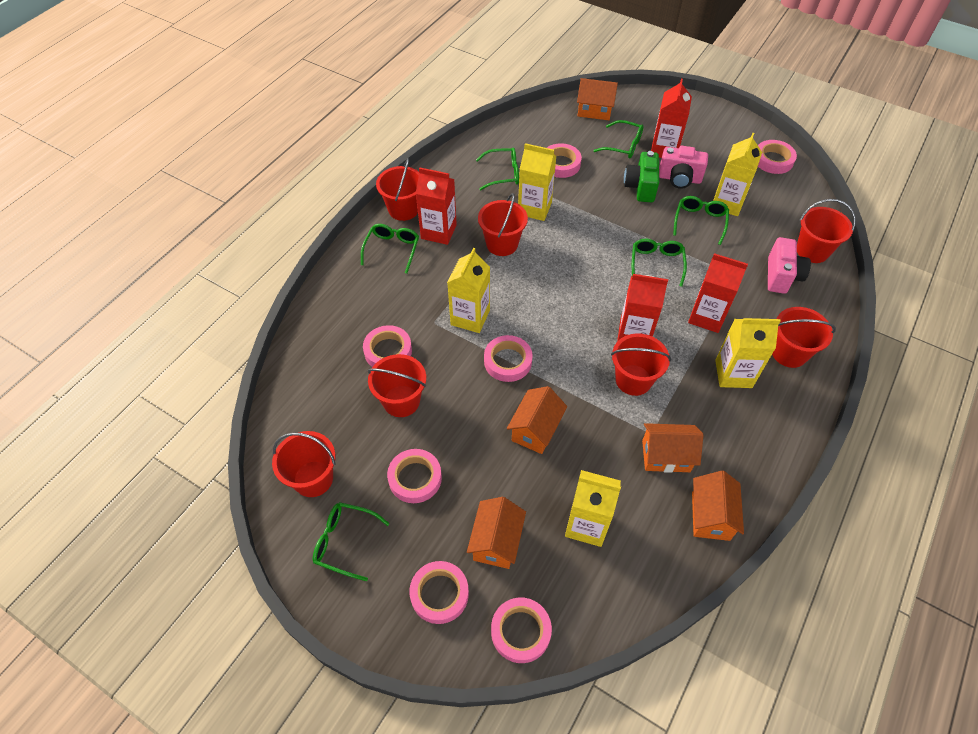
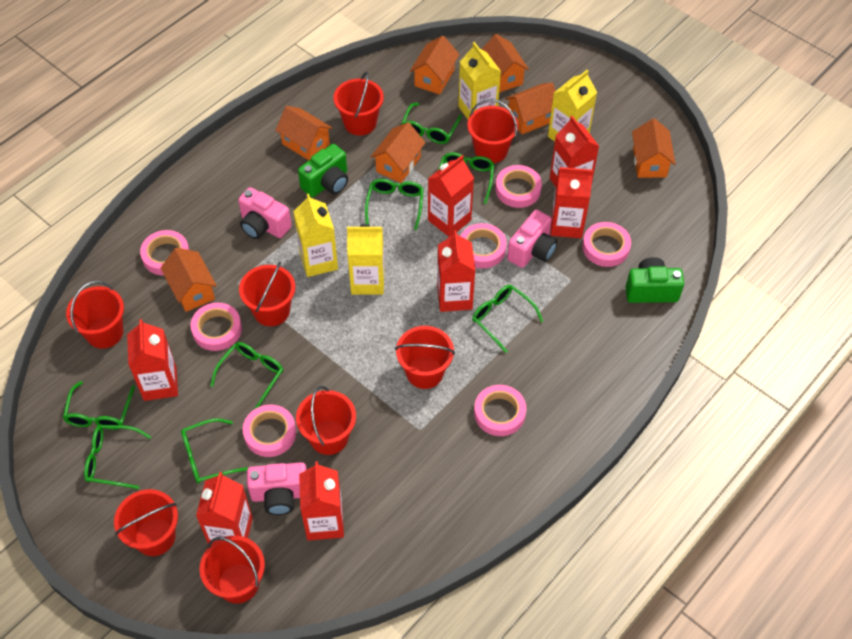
green camera: [624,151,659,202] = 1 -> [298,144,348,197] [625,257,684,303] = 2
green glasses: [313,502,389,581] [361,224,419,274] [476,148,519,190] [593,120,644,158] [632,239,687,287] [673,196,729,245] = 6 -> [63,381,135,430] [84,425,151,489] [181,418,248,483] [210,342,283,409] [365,179,424,230] [401,103,462,144] [438,152,494,204] [472,285,543,353] = 8
orange house: [467,497,526,569] [507,386,567,454] [577,78,618,120] [642,423,703,473] [692,471,744,541] = 5 -> [161,248,217,312] [275,106,333,160] [371,122,425,183] [410,36,460,94] [482,34,529,92] [505,82,555,134] [632,118,675,178] = 7
pink camera: [659,146,708,189] [768,237,811,294] = 2 -> [238,187,291,239] [247,462,307,515] [507,210,557,268] = 3
red bucket: [272,431,336,497] [368,354,426,417] [376,158,419,221] [478,193,528,256] [611,333,671,396] [772,307,836,368] [797,199,856,263] = 7 -> [66,281,124,349] [114,489,178,556] [200,536,265,604] [239,262,295,326] [296,386,356,455] [333,72,384,135] [395,326,455,389] [467,99,518,163] = 8
red carton: [416,167,457,245] [617,274,668,341] [651,79,692,158] [688,253,748,333] = 4 -> [127,319,178,401] [196,472,253,544] [299,462,344,540] [428,155,474,237] [437,230,475,312] [550,116,599,187] [551,167,593,238] = 7
yellow carton: [447,248,490,333] [518,143,557,221] [565,470,621,547] [713,133,762,216] [715,318,781,388] = 5 -> [293,194,338,277] [347,224,384,295] [458,42,501,119] [548,70,597,141] = 4

